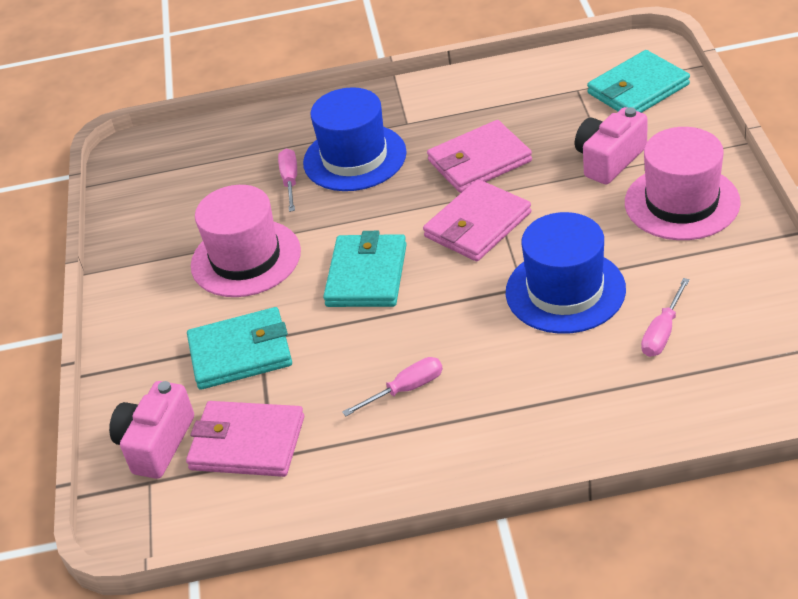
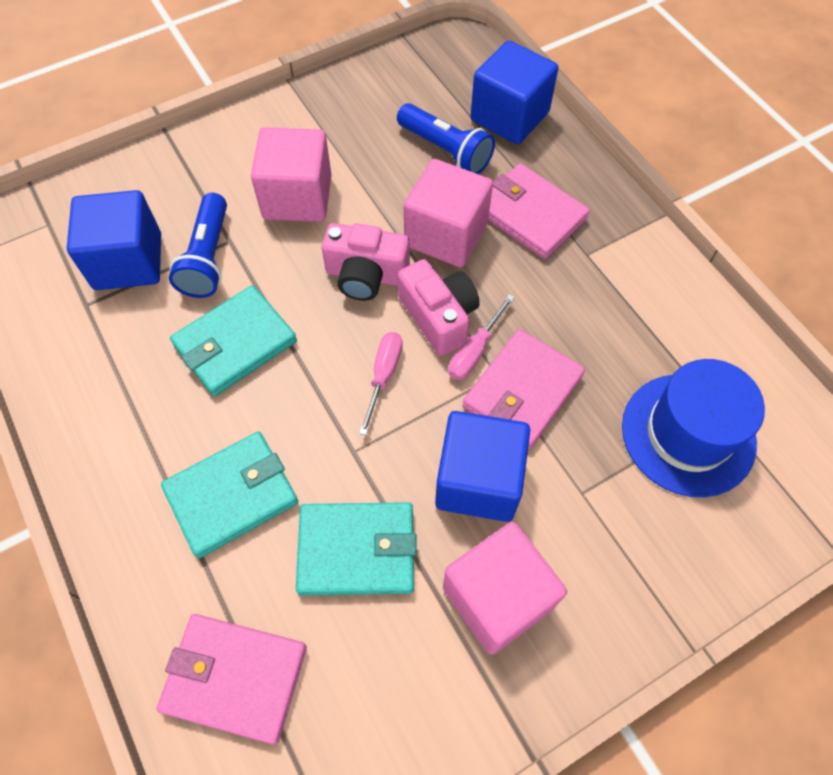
blue cube: none = 0 -> [67,190,161,290] [435,411,530,522] [471,40,558,145] = 3
blue flashlight: none = 0 -> [169,193,227,298] [397,103,495,174] = 2
blue hat: [303,87,406,191] [506,212,626,334] = 2 -> [622,359,765,497] = 1
pink cube: none = 0 -> [251,127,332,222] [404,159,493,267] [443,522,567,655] = 3
pink hat: [191,185,301,297] [625,127,741,240] = 2 -> none = 0
pink screwdriver: [278,149,297,212] [342,357,443,416] [641,278,690,357] = 3 -> [359,332,403,435] [448,294,515,380] = 2

